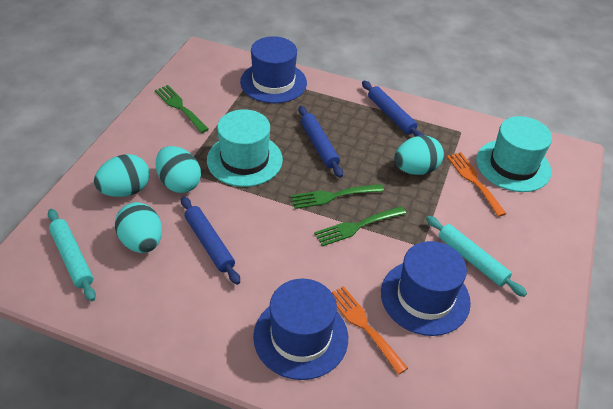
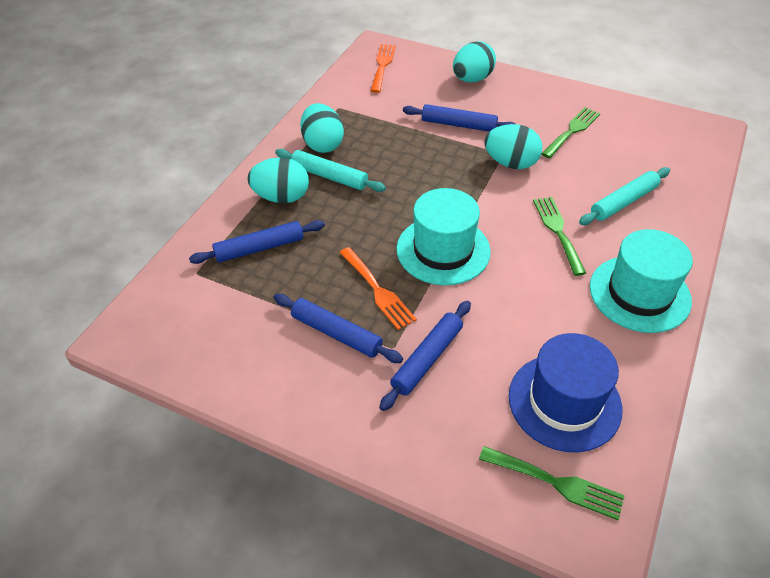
blue hat: [240,36,307,103] [253,279,348,380] [381,241,471,336] = 3 -> [509,333,623,452] = 1
blue rolling pin: [181,196,240,285] [298,106,343,178] [362,81,424,137] = 3 -> [189,220,325,264] [274,294,403,363] [379,301,471,411] [403,104,516,132] = 4

